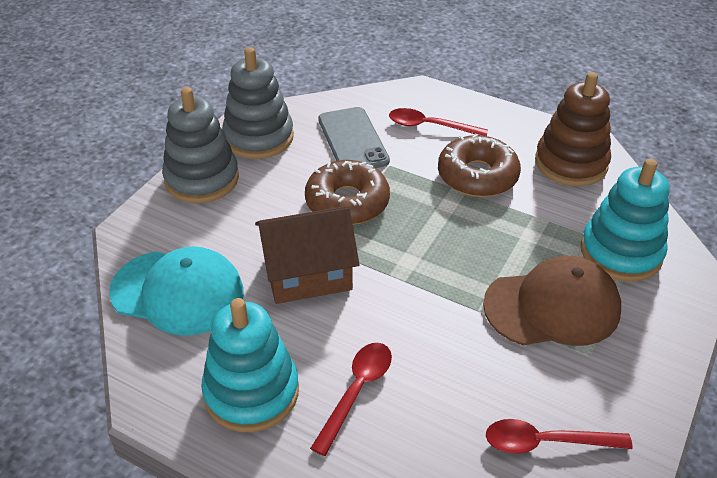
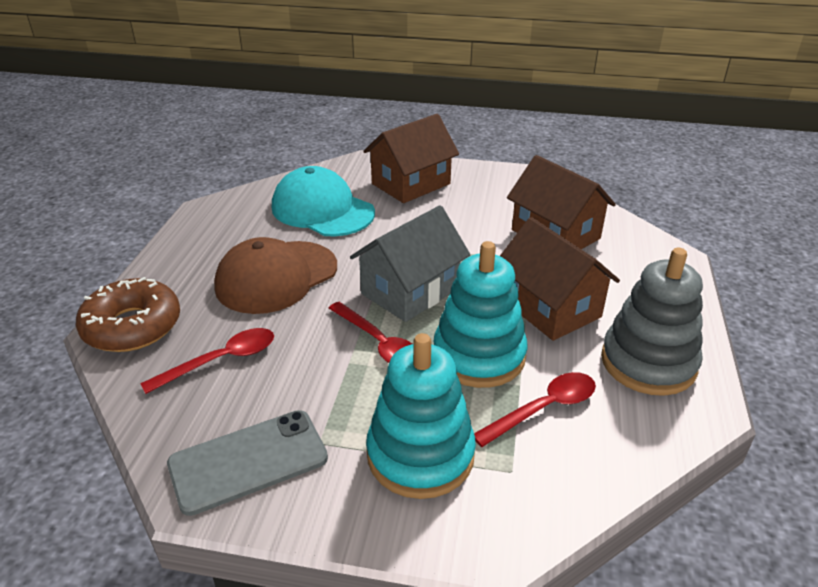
brown donut: [305,160,390,225] [438,134,521,197] = 2 -> [76,277,180,352] = 1
brown house: [255,206,359,304] = 1 -> [363,114,459,203] [500,217,620,341] [507,155,616,249] = 3
brown stacking toy: [535,72,611,186] = 1 -> none = 0
grey house: none = 0 -> [350,206,470,322] = 1
grey stacking toy: [162,87,239,203] [222,47,294,159] = 2 -> [601,248,703,396] = 1

